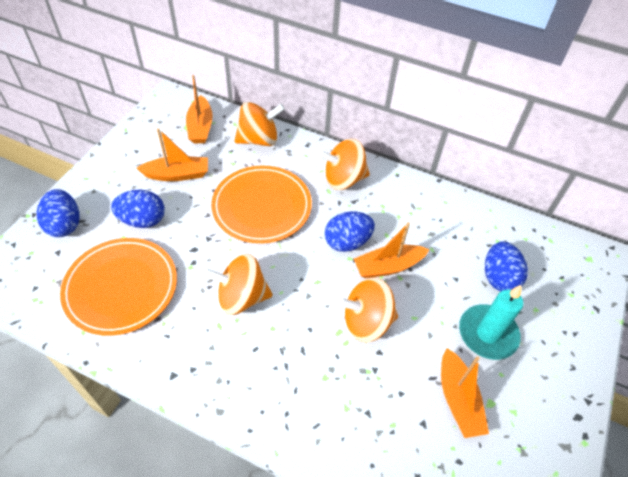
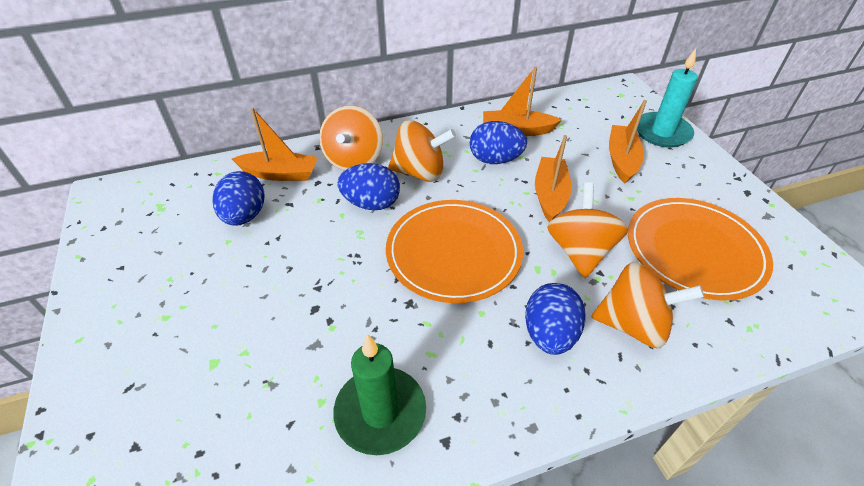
green candle: none = 0 -> [333,334,426,455] = 1

